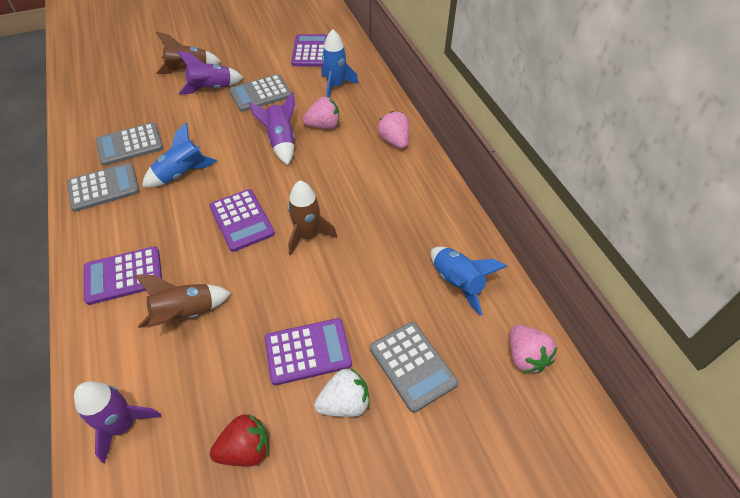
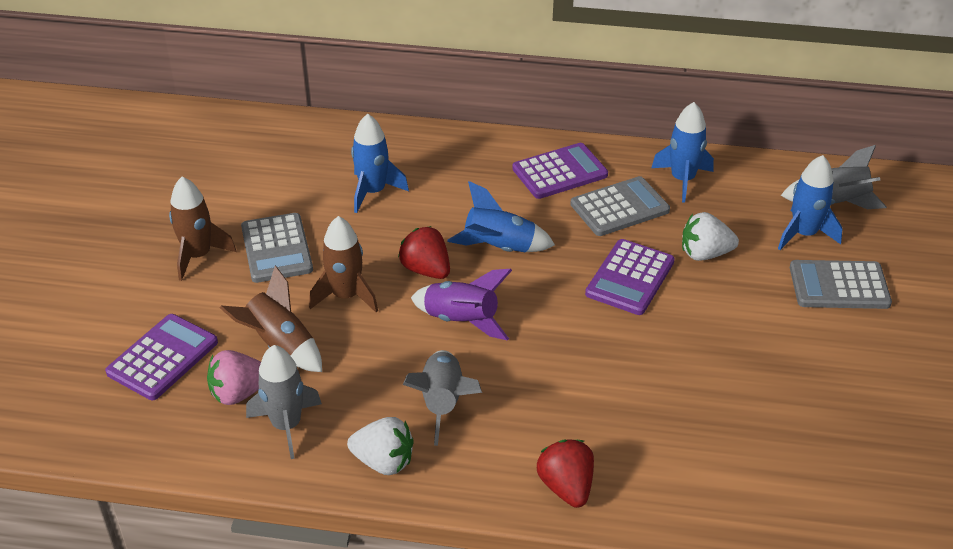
blue rocket: [142,123,217,188] [321,29,359,98] [431,247,507,316] = 3 -> [351,114,409,213] [447,181,555,252] [652,102,714,203] [778,155,843,250] = 4
grey calculator: [67,163,139,212] [96,122,163,166] [229,74,291,112] [370,322,458,413] = 4 -> [241,213,313,283] [570,176,670,236] [790,260,892,309] = 3
grey rocket: none = 0 -> [246,345,322,459] [403,350,482,446] [780,145,887,209] = 3
pink strawberry: [303,97,339,129] [378,111,409,149] [510,325,557,373] = 3 -> [207,350,261,405] = 1
purple calculator: [84,246,162,305] [209,189,275,252] [265,318,352,385] [291,34,327,67] = 4 -> [105,314,218,400] [512,143,608,199] [585,239,675,315] = 3
purple rocket: [74,381,161,463] [177,51,244,95] [249,92,295,165] = 3 -> [411,269,512,341] = 1
red strawberry: [210,414,268,466] = 1 -> [398,226,450,279] [537,439,594,508] = 2
white strawberry: [314,368,370,417] = 1 -> [347,417,414,475] [682,212,739,261] = 2

